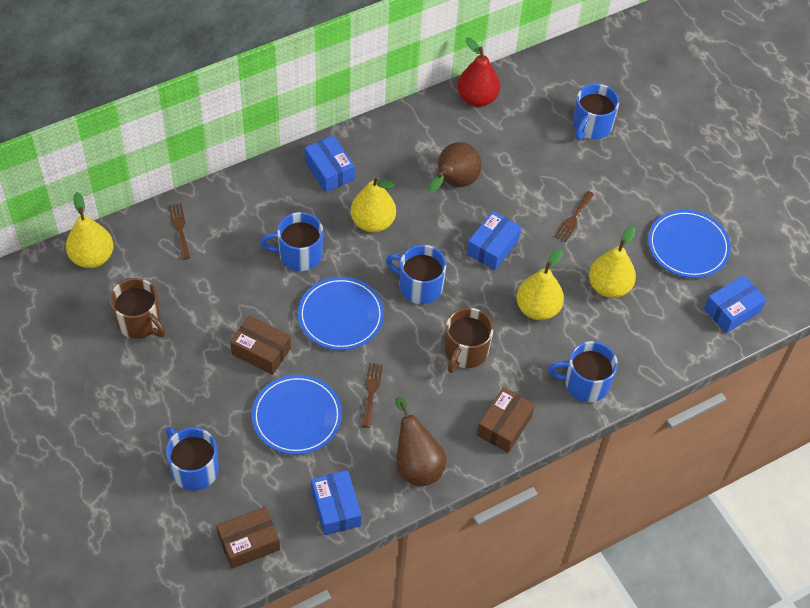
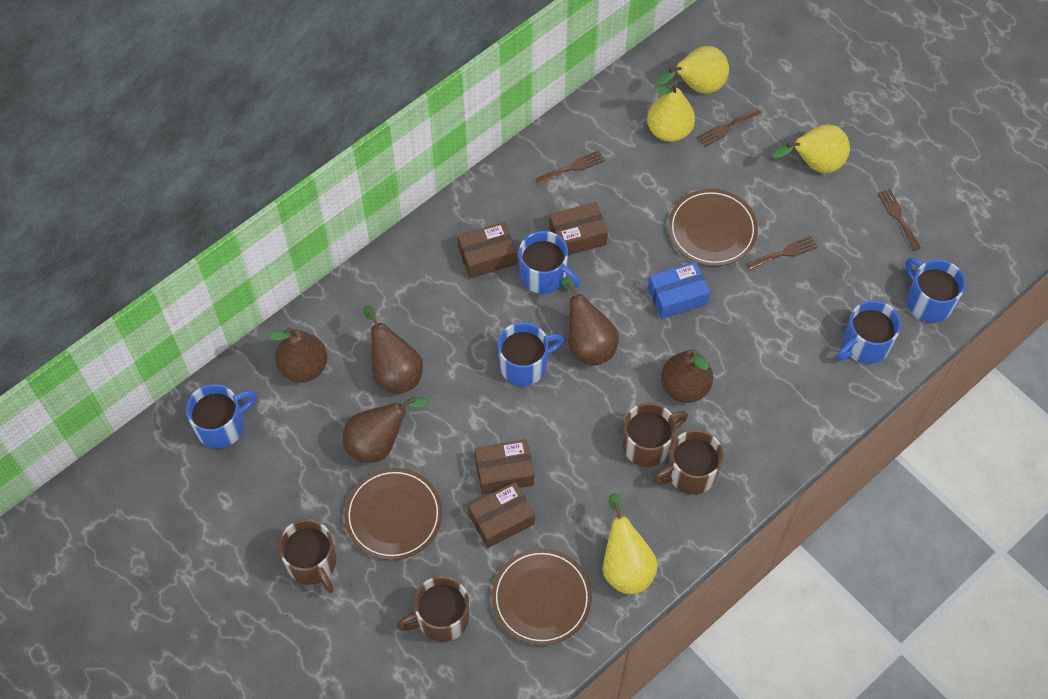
blue box: [305,135,355,192] [311,470,361,535] [467,211,521,270] [704,275,767,333] = 4 -> [648,262,710,319] = 1
blue plate: [252,375,342,455] [298,277,384,350] [648,210,731,278] = 3 -> none = 0
brown box: [216,506,280,569] [230,316,291,375] [477,387,535,453] = 3 -> [458,222,517,278] [468,482,535,548] [475,439,534,494] [549,202,608,255] = 4
brown fork: [168,203,190,260] [362,363,383,428] [554,191,595,242] = 3 -> [535,150,605,185] [697,107,761,147] [747,236,818,270] [877,189,921,251] = 4
brown mug: [110,278,166,339] [444,308,494,373] = 2 -> [278,519,336,593] [396,576,469,642] [622,402,688,467] [653,430,724,494] = 4
brown pear: [395,397,446,487] [429,142,482,192] = 2 -> [267,327,327,383] [343,397,430,463] [364,306,423,394] [562,277,619,366] [661,350,713,403] = 5
brown plate: none = 0 -> [344,468,442,560] [492,549,592,646] [668,189,758,266] = 3
red pear: [457,37,500,107] = 1 -> none = 0

